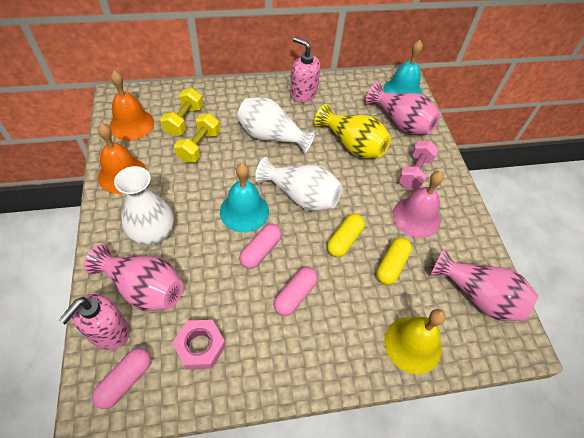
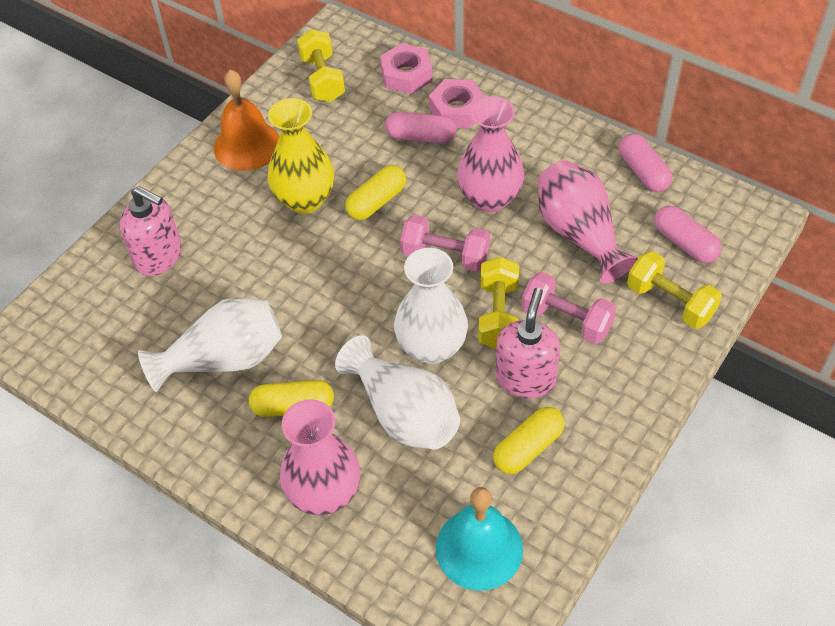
orange bell: [98,123,146,194] [109,70,154,141] = 2 -> [214,69,280,171] = 1
pink bell: [393,171,444,238] = 1 -> none = 0
pink dumbbell: [398,141,439,190] = 1 -> [400,215,490,272] [521,272,617,344] = 2
pink nut: [172,320,226,370] = 1 -> [380,43,433,94] [429,79,485,128] = 2
turquoise bell: [220,163,269,232] [383,40,423,94] = 2 -> [436,487,523,591] = 1
yellow bell: [384,309,446,374] = 1 -> none = 0
yellow capsule: [327,214,365,257] [376,238,412,285] = 2 -> [249,380,334,417] [345,165,406,220] [493,407,565,474] = 3
yellow dumbbell: [160,88,203,136] [174,113,220,163] = 2 -> [297,29,345,102] [478,257,519,349] [627,251,722,329] = 3

